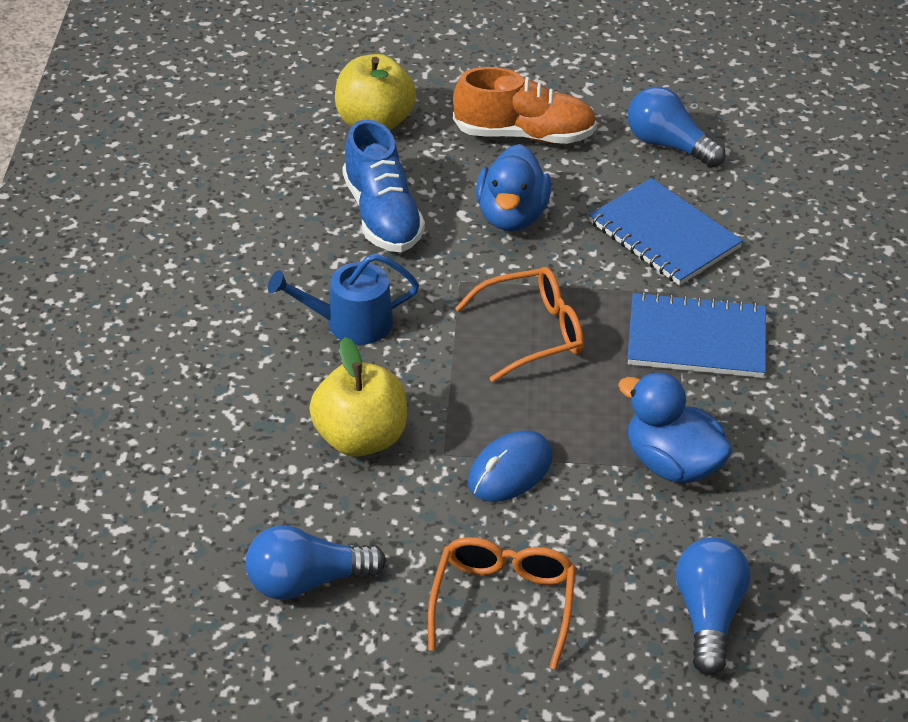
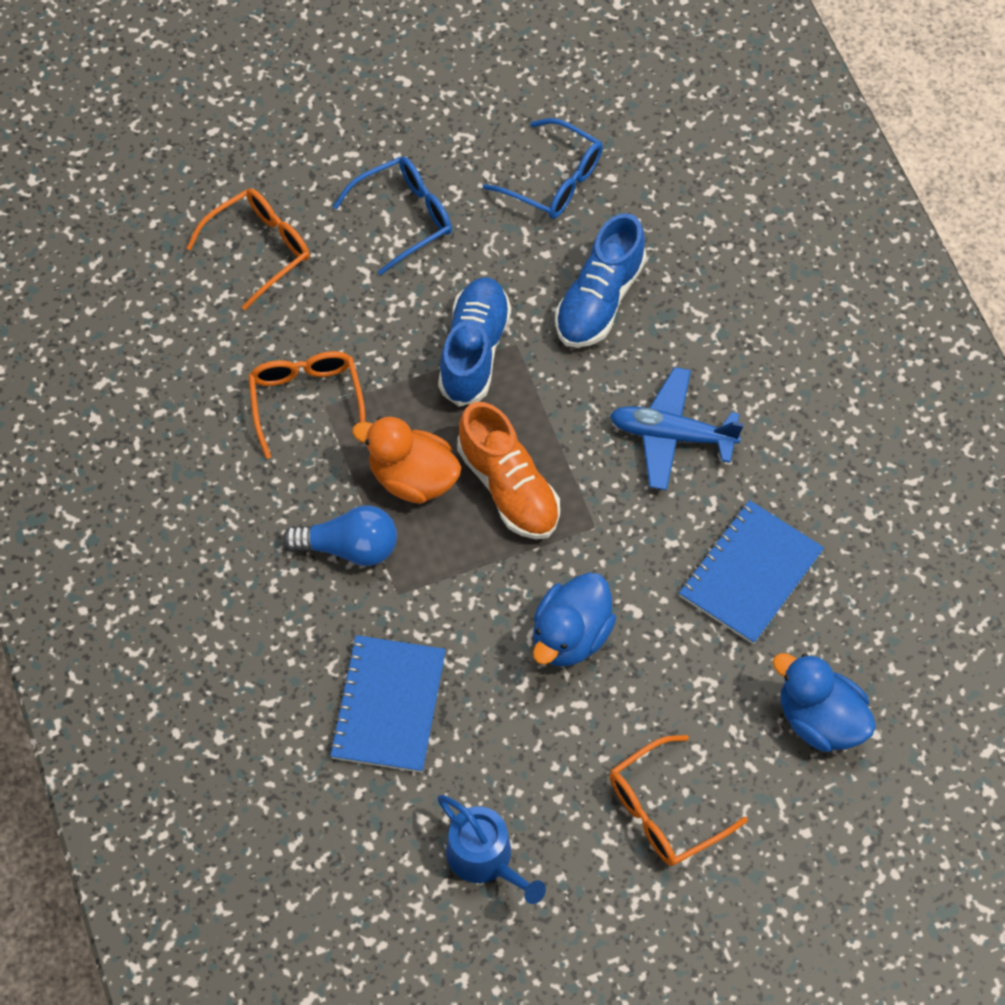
blue glasses: none = 0 -> [333,156,452,275] [483,118,603,219] = 2
blue light bulb: [245,525,386,600] [628,87,725,168] [676,538,750,675] = 3 -> [283,505,397,566] = 1
blue mouse: [468,430,553,502] = 1 -> none = 0
blue plane: none = 0 -> [610,367,744,491] = 1
blue shoe: [342,119,425,252] = 1 -> [438,277,511,407] [555,213,647,348] = 2
orange duck: none = 0 -> [352,416,461,504] = 1
orange glasses: [428,537,575,670] [455,267,584,382] = 2 -> [186,188,310,310] [248,351,365,459] [610,735,748,866] = 3
yellow apple: [309,337,407,457] [335,54,416,130] = 2 -> none = 0

